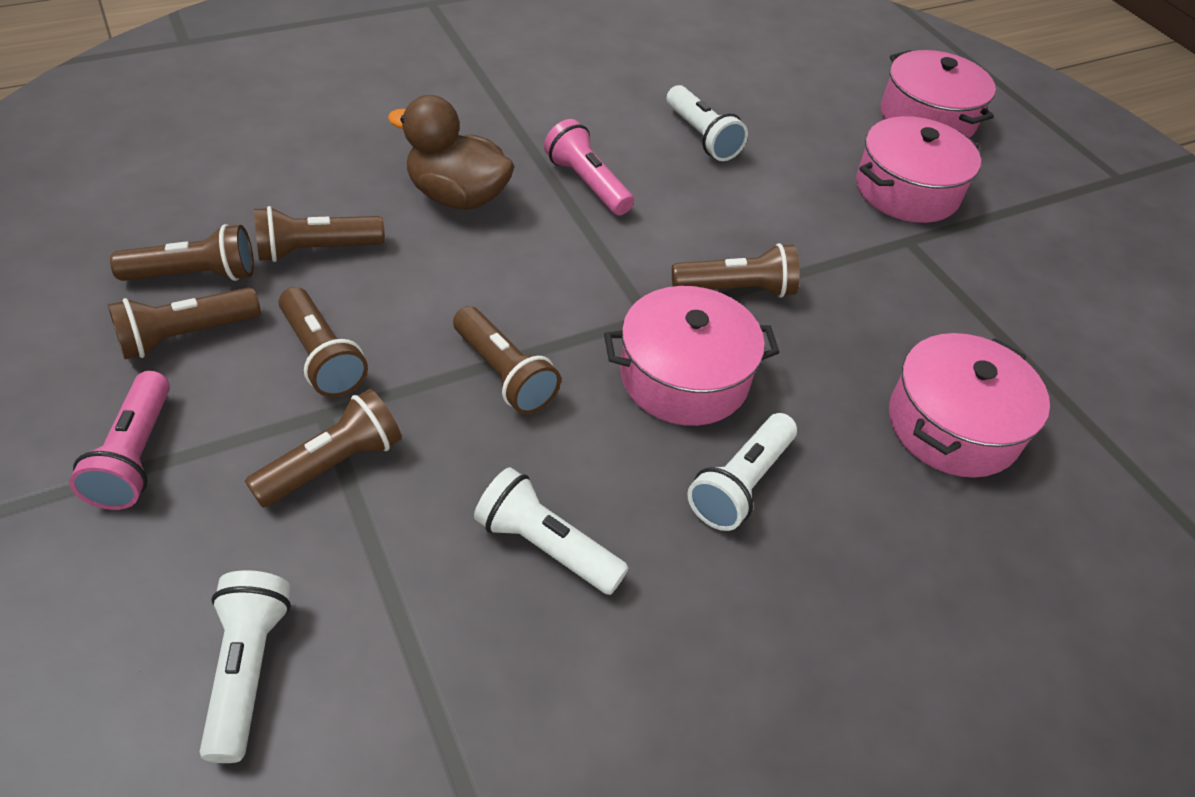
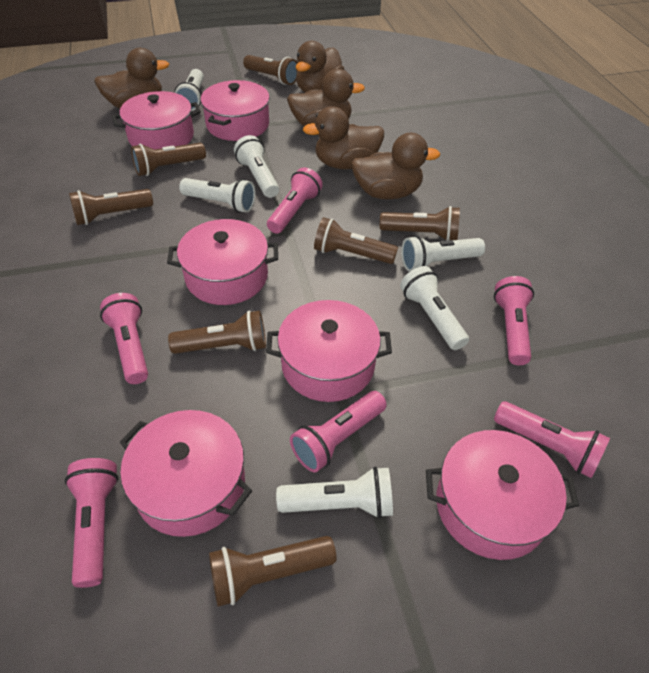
brown duck: [388,95,515,210] = 1 -> [94,48,169,108] [287,69,365,126] [295,41,344,93] [303,106,384,169] [351,133,440,199] = 5
pink flashlight: [69,371,170,510] [544,119,634,215] = 2 -> [65,458,119,588] [100,293,148,384] [267,168,323,234] [290,391,387,473] [494,276,534,365] [494,401,610,478] = 6
pink pot: [604,286,780,426] [856,116,981,223] [881,50,996,138] [889,333,1050,478] = 4 -> [112,91,201,150] [120,410,252,537] [167,219,278,305] [201,80,270,141] [266,300,392,402] [426,430,579,560] = 6
white flashlight: [200,570,291,763] [474,467,629,595] [667,85,748,161] [687,413,797,531] = 4 -> [174,69,204,111] [179,178,255,213] [234,135,279,198] [276,467,393,519] [400,266,469,350] [401,235,485,272] = 6

